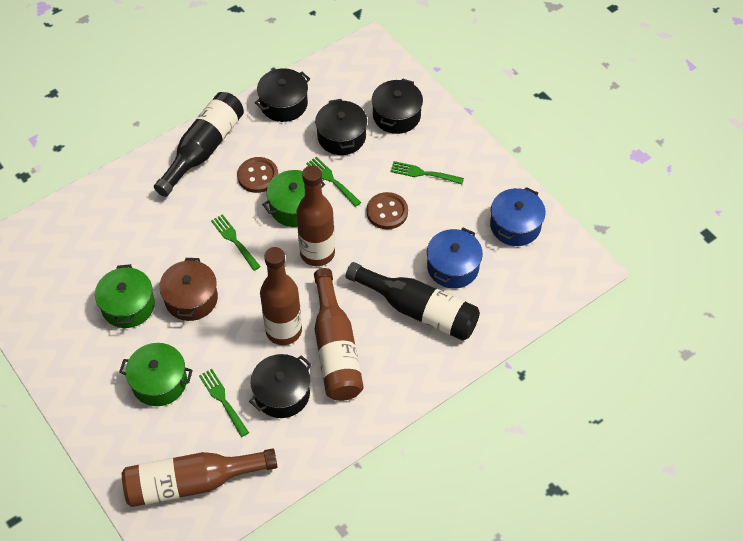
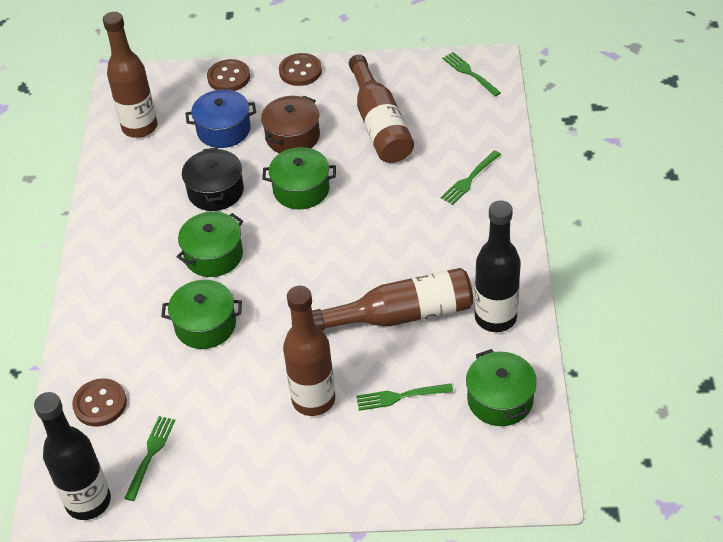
black pot: [249,354,312,418] [255,68,310,122] [315,99,367,155] [372,78,423,134] = 4 -> [182,148,244,211] = 1
blue pot: [427,228,483,288] [490,187,546,246] = 2 -> [185,89,256,148] = 1
brown button: [237,157,278,193] [367,192,408,229] = 2 -> [72,378,127,427] [207,59,250,91] [279,53,322,86] = 3
green pot: [95,264,155,328] [119,343,193,406] [262,170,325,227] = 3 -> [161,280,242,349] [177,212,243,277] [262,147,336,210] [466,349,537,426] = 4

